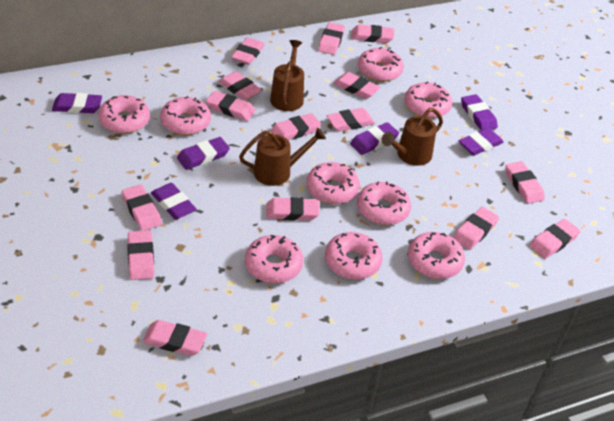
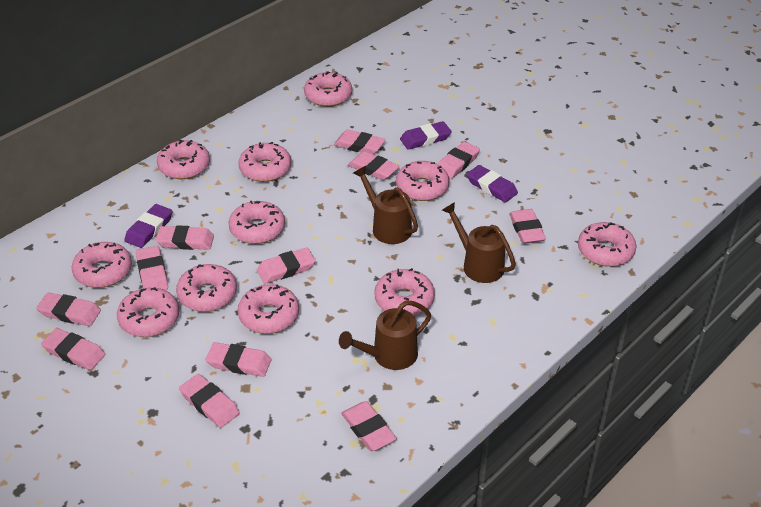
pink donut: [98,95,150,134] [160,96,211,135] [245,235,303,284] [307,162,360,204] [325,232,383,280] [357,181,411,225] [358,47,404,82] [405,81,452,118] [408,232,465,279] = 9 -> [72,242,132,288] [117,287,179,337] [157,140,210,179] [176,264,237,312] [229,201,285,244] [238,142,291,182] [238,284,299,334] [304,71,352,107] [374,268,435,316] [396,161,450,201] [578,222,636,267] = 11
pink eraser: [122,184,162,231] [127,230,154,280] [142,320,207,356] [206,91,255,121] [219,71,262,100] [231,38,265,65] [266,197,319,221] [271,113,321,140] [318,22,345,55] [327,108,375,132] [333,72,381,99] [351,24,394,43] [453,207,499,250] [505,161,545,204] [529,219,580,259] = 15 -> [36,292,101,326] [41,328,106,370] [136,246,168,290] [156,225,214,250] [179,374,240,428] [206,342,272,377] [257,247,316,284] [334,130,385,154] [341,401,397,451] [348,151,400,180] [438,142,480,179] [509,209,546,244] = 12
purple eraser: [52,93,102,113] [151,183,197,220] [177,137,230,170] [350,122,399,155] [458,128,504,155] [461,94,498,131] = 6 -> [124,204,172,248] [400,121,452,150] [467,165,518,203] = 3

